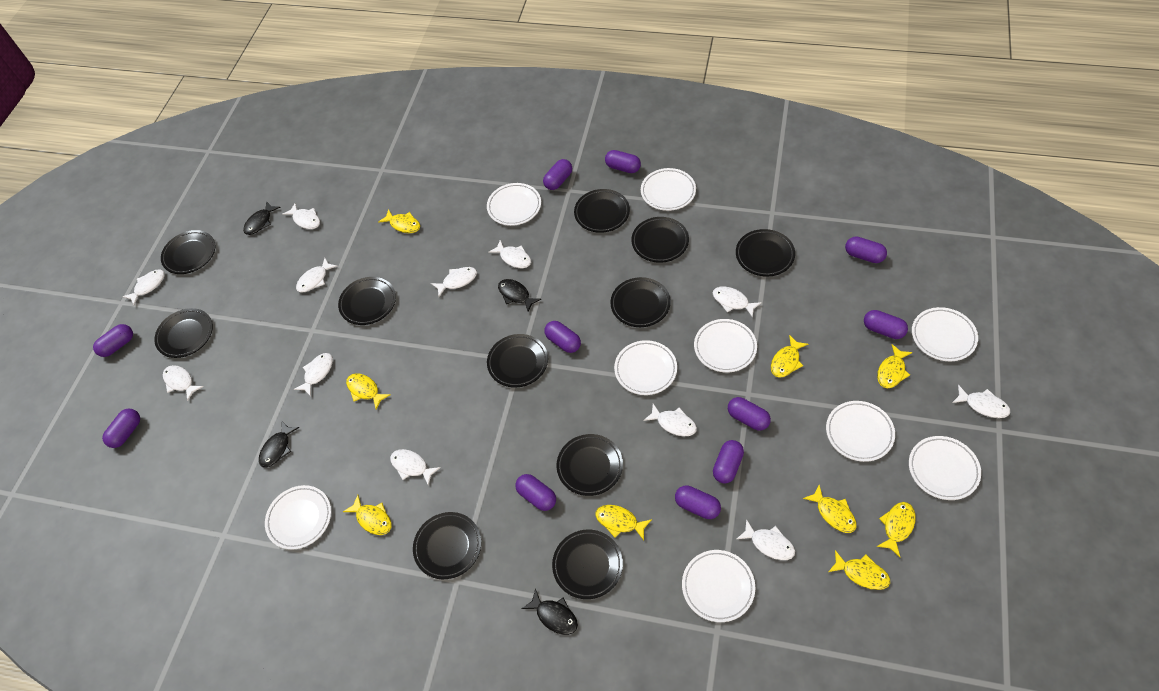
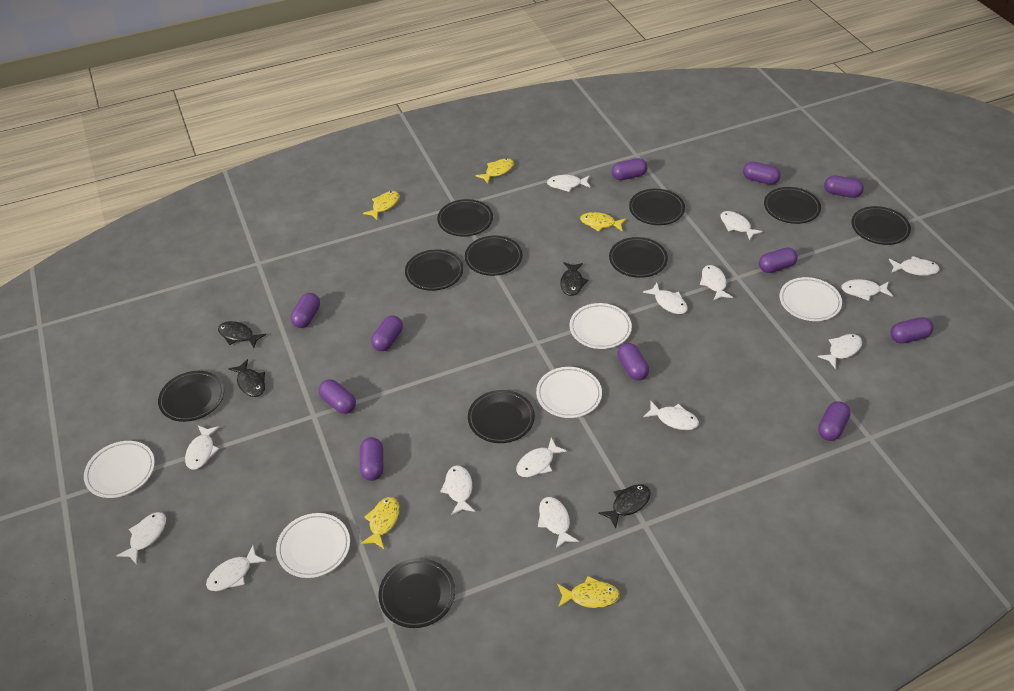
black plate: [154,308,213,358] [161,230,216,274] [338,277,396,325] [413,512,481,579] [487,334,548,388] [552,530,623,599] [557,434,623,496] [574,189,630,233] [610,277,671,327] [631,217,689,263] [736,229,795,277] = 11 -> [158,371,224,422] [378,558,455,628] [405,249,463,291] [437,199,493,236] [465,236,522,276] [468,390,535,443] [609,237,668,278] [629,189,685,225] [764,187,821,224] [851,206,911,245] = 10
white fish: [122,269,165,306] [163,365,203,401] [282,203,320,229] [294,353,333,396] [296,258,338,293] [390,449,441,485] [431,267,477,297] [488,240,531,268] [644,404,697,436] [713,286,762,318] [737,519,795,560] [952,385,1010,418] = 12 -> [116,512,166,564] [185,425,219,470] [206,545,266,591] [440,465,475,515] [516,438,567,477] [538,497,579,549] [547,175,591,192] [643,283,688,314] [643,401,699,430] [700,265,733,301] [720,211,763,240] [818,334,862,368] [841,279,893,301] [889,256,940,276] = 14
white plate: [265,485,331,550] [487,183,541,226] [614,340,677,395] [641,168,696,211] [682,550,755,622] [694,319,757,373] [826,401,895,462] [909,436,981,500] [912,307,978,361] = 9 -> [84,441,155,498] [276,513,350,578] [536,367,602,418] [570,303,632,349] [780,277,842,321] = 5
yellow fish: [343,495,392,535] [346,373,390,409] [378,209,420,233] [595,505,652,540] [771,335,808,378] [803,485,856,533] [828,550,890,590] [876,502,916,557] [877,344,913,388] = 9 -> [361,497,400,549] [363,191,400,220] [475,158,514,184] [557,576,620,608] [580,212,626,232] = 5

